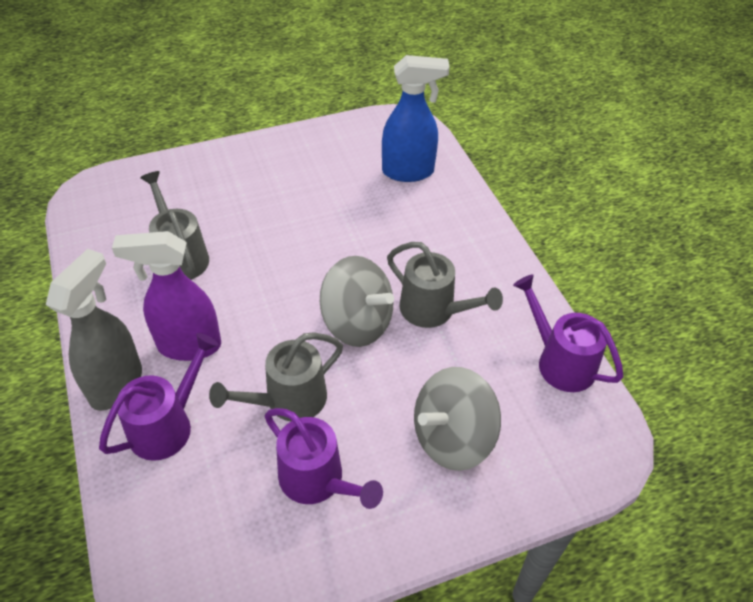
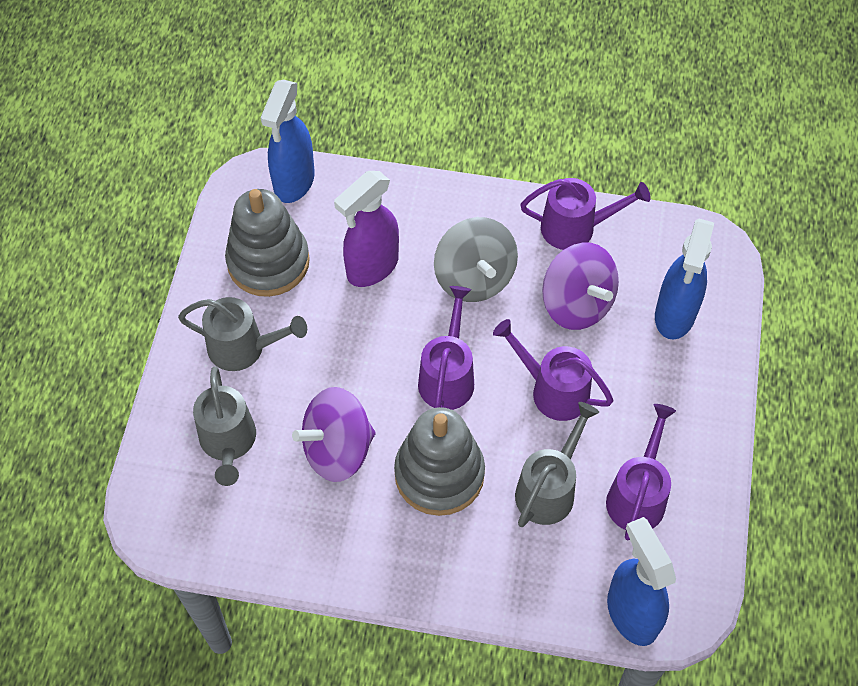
blue spray bottle: [382,55,450,182] = 1 -> [261,80,315,203] [607,517,676,646] [655,219,714,339] = 3
grey spinning top: [320,256,394,347] [414,367,501,471] = 2 -> [434,217,518,302] = 1
grey spray bottle: [46,249,142,411] = 1 -> none = 0
grey stacking toy: none = 0 -> [225,189,310,297] [394,407,485,516] = 2
purple spinning top: none = 0 -> [292,387,375,482] [542,242,619,330] = 2
purple watering can: [99,333,219,461] [265,408,383,509] [513,274,623,392] = 3 -> [418,286,474,410] [493,319,613,421] [520,178,651,250] [606,404,676,540] = 4

